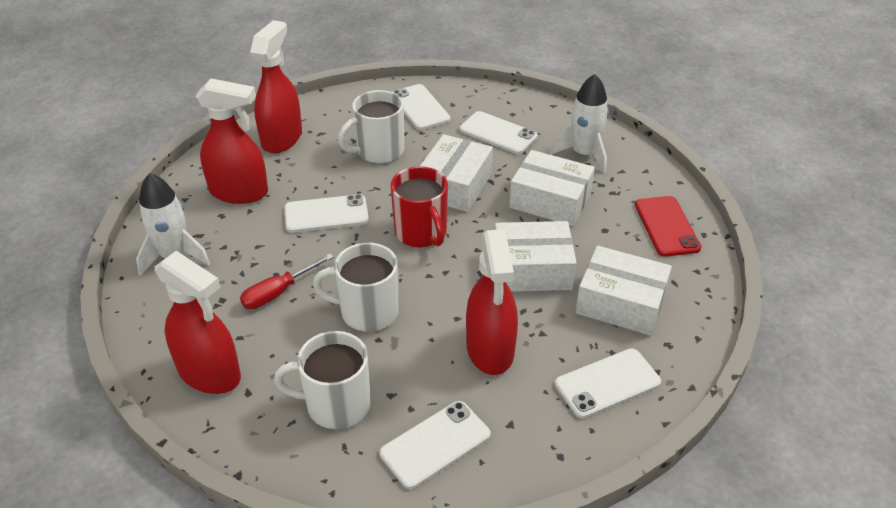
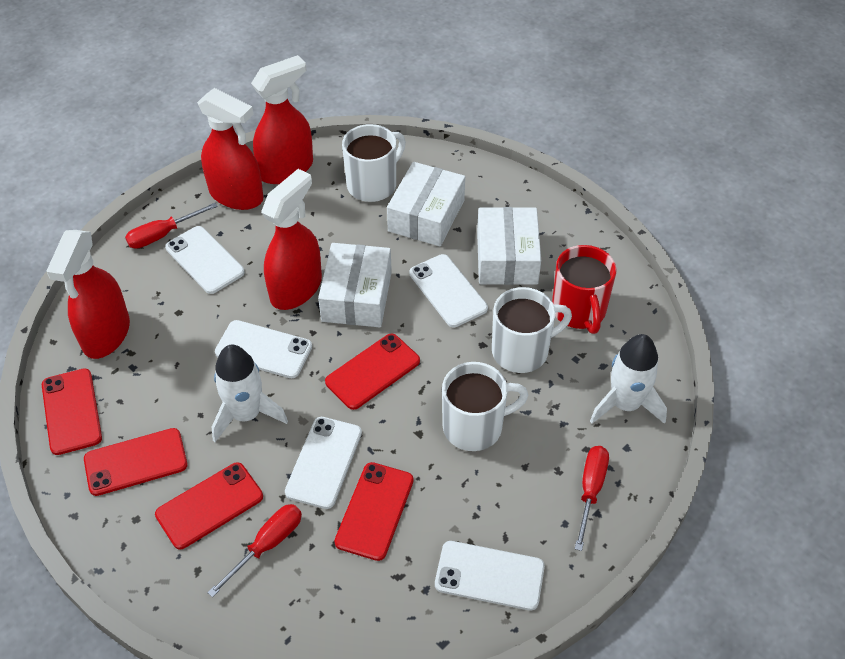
red phone: [635,196,701,257] = 1 -> [42,368,102,455] [84,428,187,496] [155,462,263,549] [325,334,420,410] [334,462,414,561] = 5
red screwdriver: [240,253,334,309] = 1 -> [125,203,218,249] [207,504,302,597] [575,446,609,551] = 3
white box: [420,134,493,212] [495,221,577,292] [509,150,595,226] [575,246,672,335] = 4 -> [318,243,392,327] [387,162,465,246] [477,207,541,285] = 3

